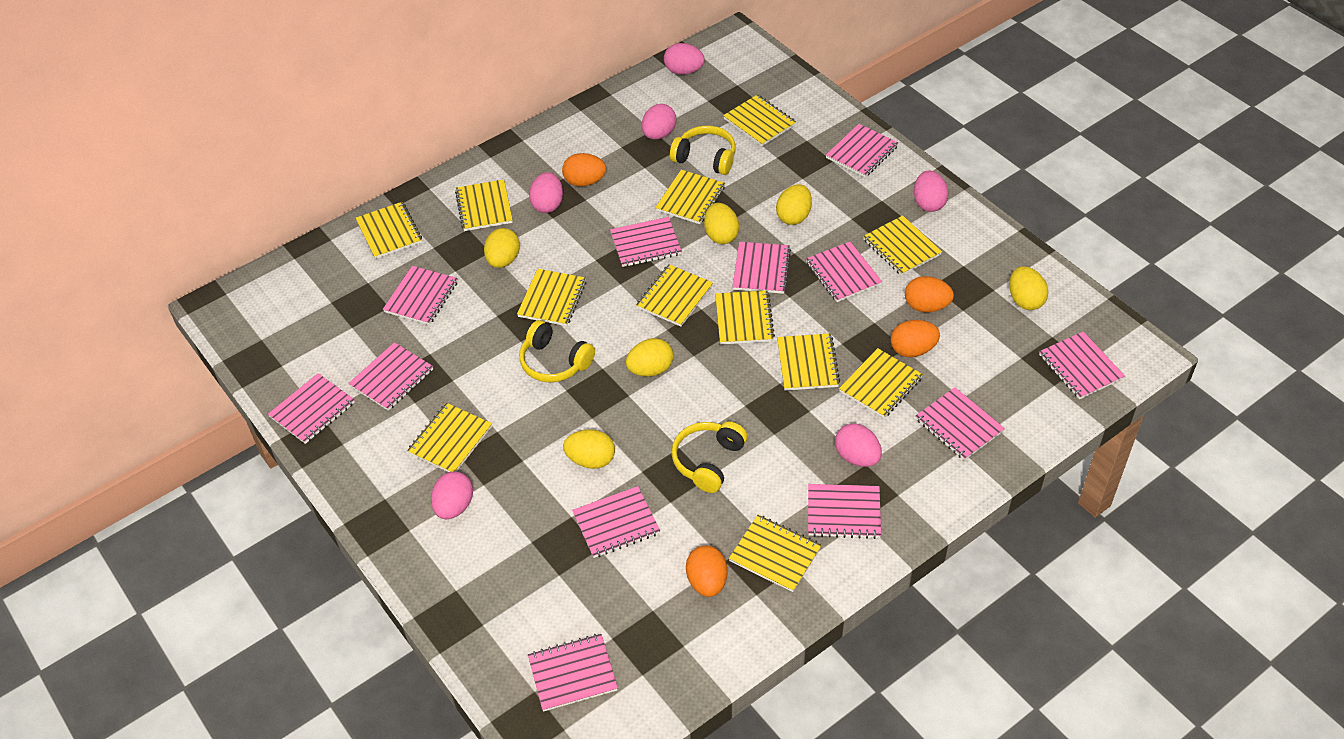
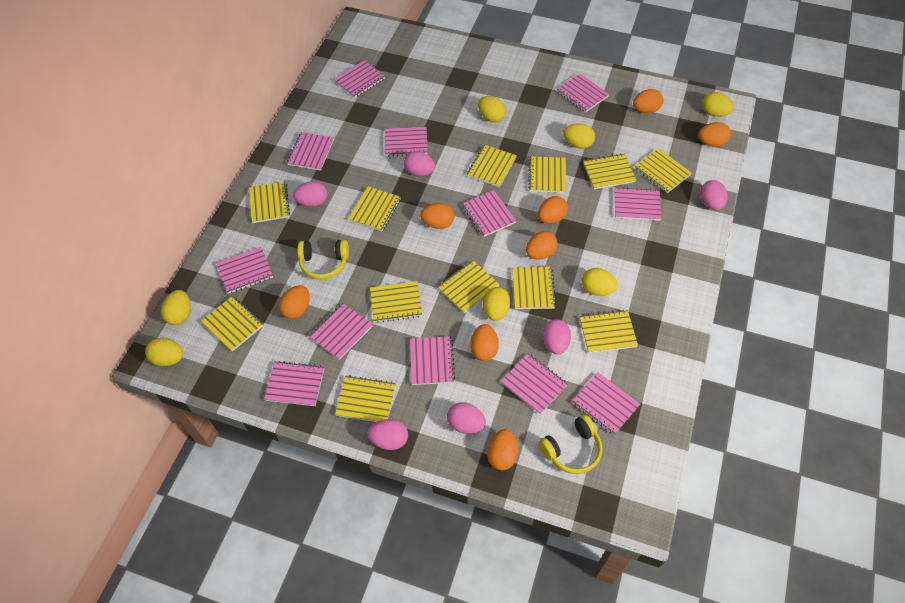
orange egg: [562,153,606,187] [686,545,727,597] [891,320,940,357] [905,276,954,312] = 4 -> [279,285,310,319] [420,203,455,229] [470,324,499,361] [487,429,518,470] [526,231,557,260] [538,196,568,224] [633,89,663,113] [698,122,731,147] = 8
yellow egg: [484,228,520,268] [563,429,615,469] [626,338,673,377] [704,203,739,244] [776,184,812,225] [1009,266,1048,310] = 6 -> [145,338,183,366] [161,290,191,325] [478,96,506,122] [483,287,510,321] [563,123,595,149] [581,268,618,296] [702,92,734,117] = 7
yellow headphones: [519,320,595,383] [670,125,736,175] [671,422,748,493] = 3 -> [297,240,349,280] [539,414,602,474] = 2

